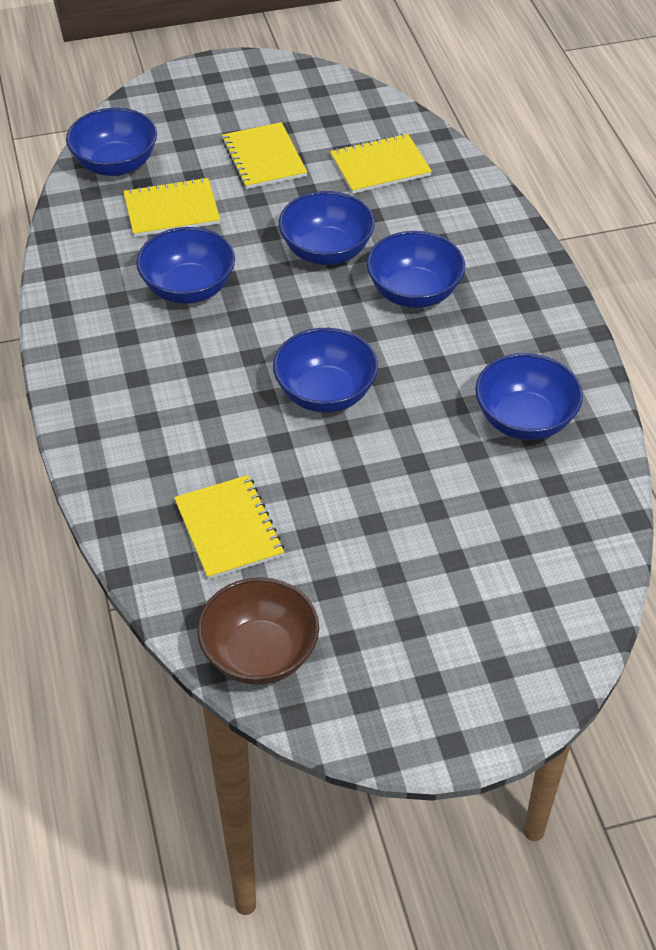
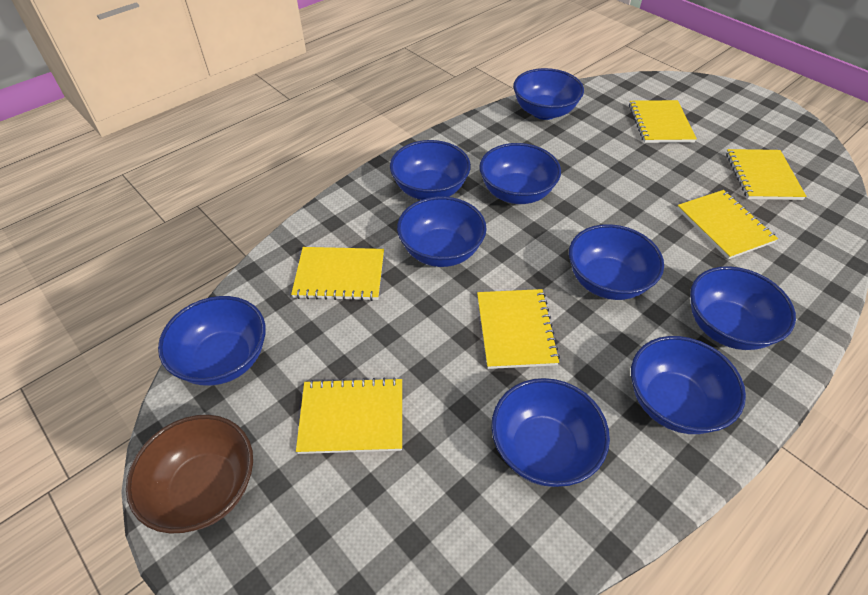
blue bowl: [66,108,157,176] [136,227,235,304] [273,328,378,413] [279,191,375,265] [367,231,465,308] [475,353,583,440] = 6 -> [158,296,266,386] [390,140,471,200] [397,196,487,267] [479,143,561,204] [491,378,610,487] [513,68,584,120] [569,224,664,300] [631,336,746,434] [690,266,796,350] = 9
yellow notebook: [123,177,221,237] [174,475,284,580] [222,122,307,189] [330,133,432,194] = 4 -> [291,247,384,301] [296,377,402,454] [477,289,560,369] [629,100,697,143] [677,190,778,259] [726,149,807,200] = 6

